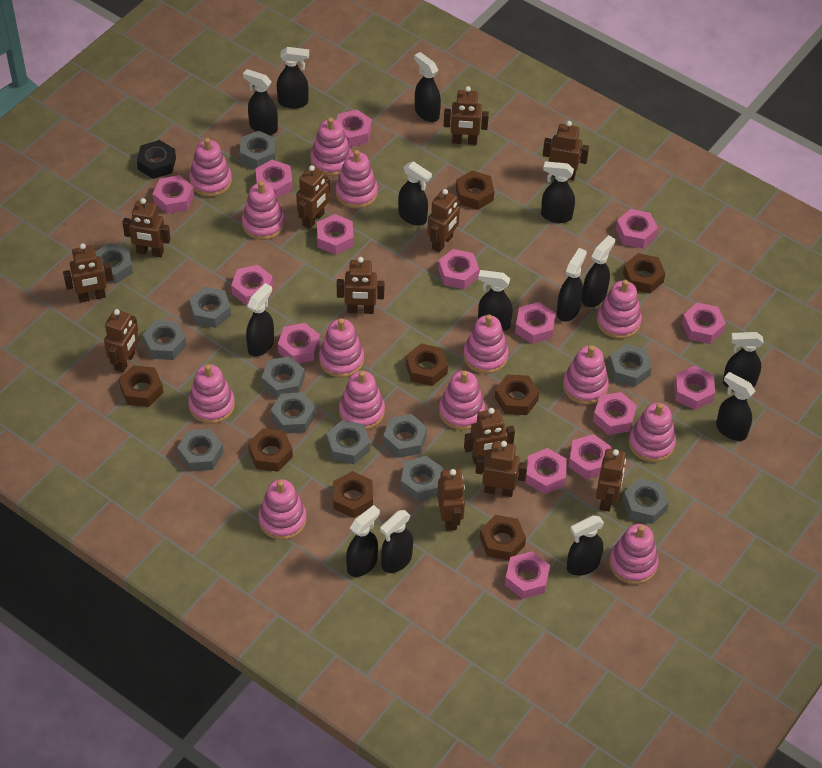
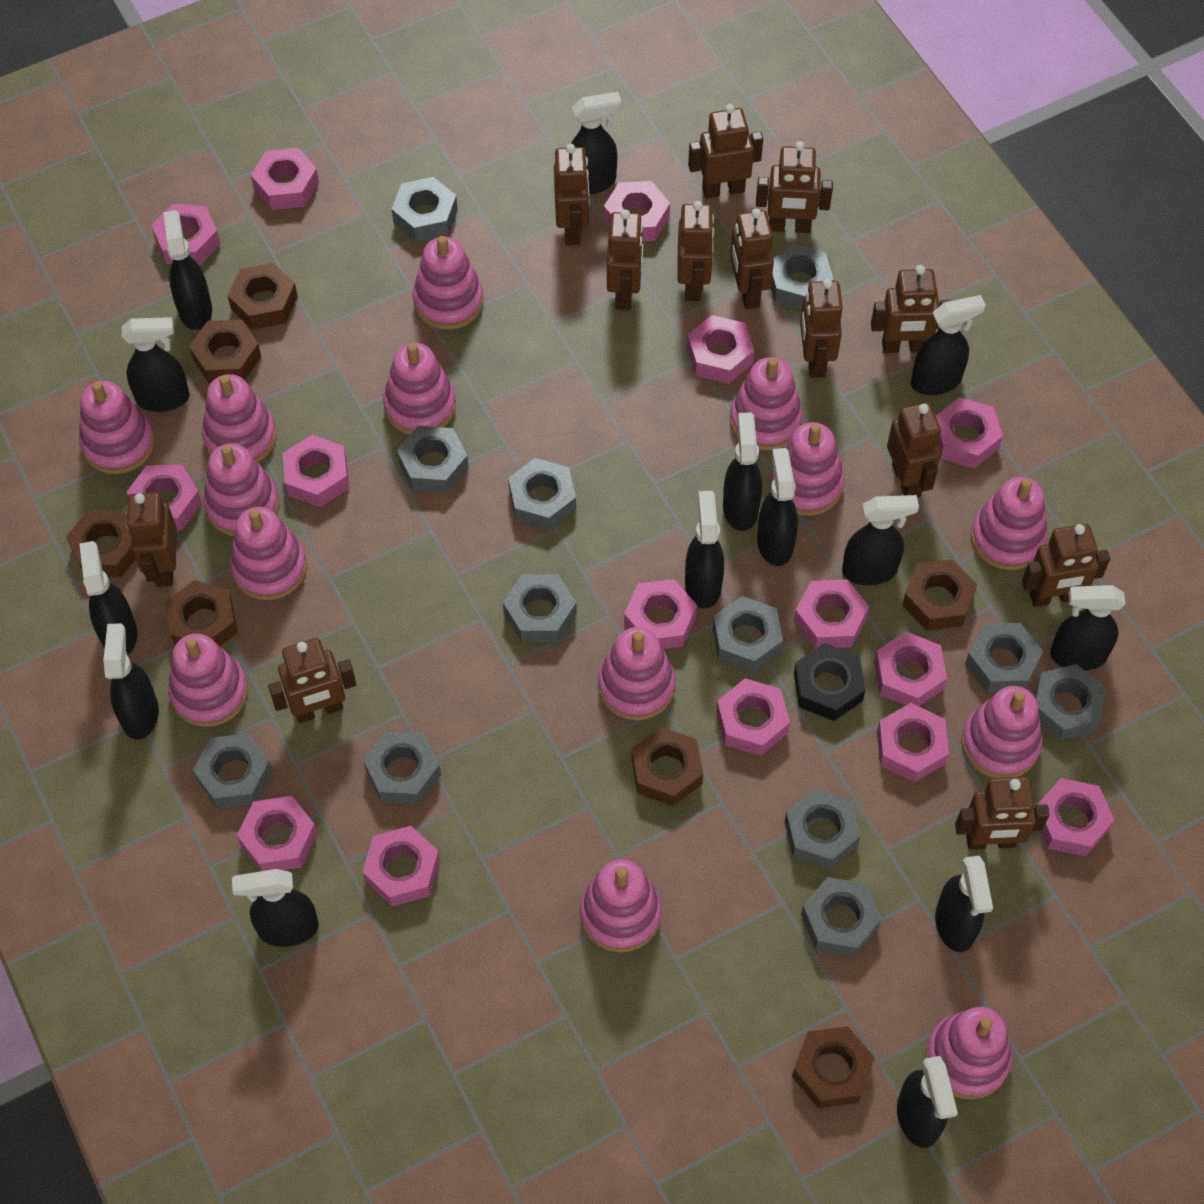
brown nut: [119,365,163,407] [248,428,293,472] [333,471,373,518] [406,343,448,386] [456,171,494,210] [480,515,526,561] [495,374,539,415] [623,253,665,294] = 8 -> [66,510,135,577] [165,580,238,646] [189,320,261,384] [227,263,298,330] [631,727,703,806] [792,1026,875,1108] [902,559,977,631] = 7
brown robot: [63,243,113,303] [104,309,139,373] [122,198,171,257] [296,165,330,229] [337,257,384,314] [427,189,460,253] [437,469,465,531] [444,86,489,145] [464,408,515,465] [475,441,528,497] [543,121,589,181] [596,449,626,511] = 12 -> [126,492,177,587] [268,638,356,723] [554,144,590,245] [607,209,643,310] [677,201,714,301] [688,104,763,199] [730,209,774,309] [756,141,833,233] [800,279,843,378] [871,265,951,353] [887,402,941,498] [955,777,1049,850] [1022,524,1110,607] = 13

